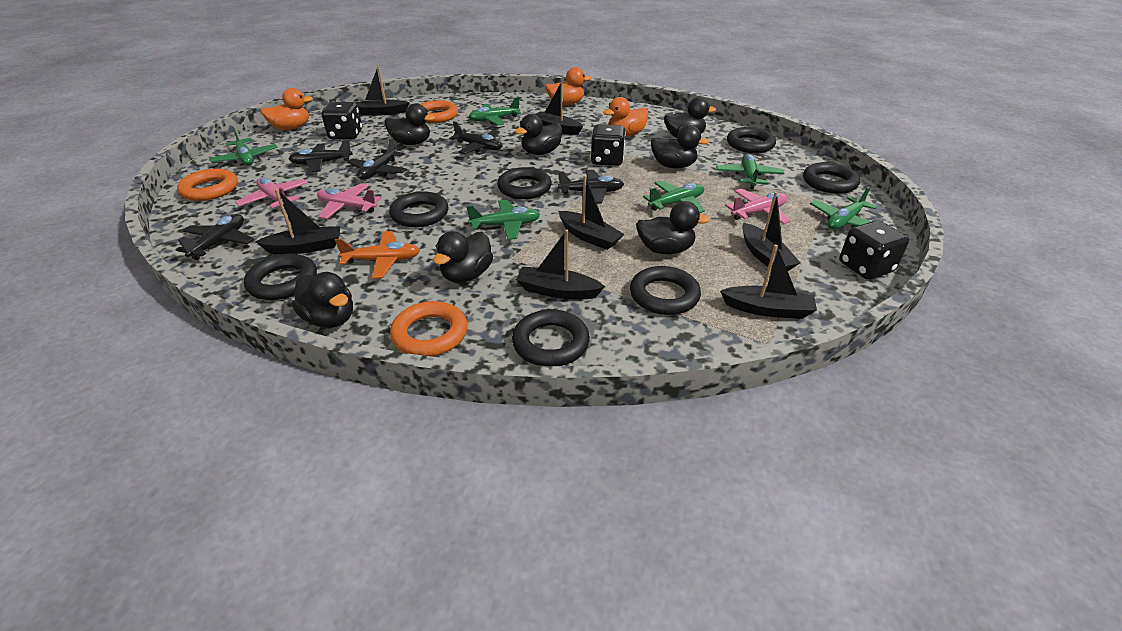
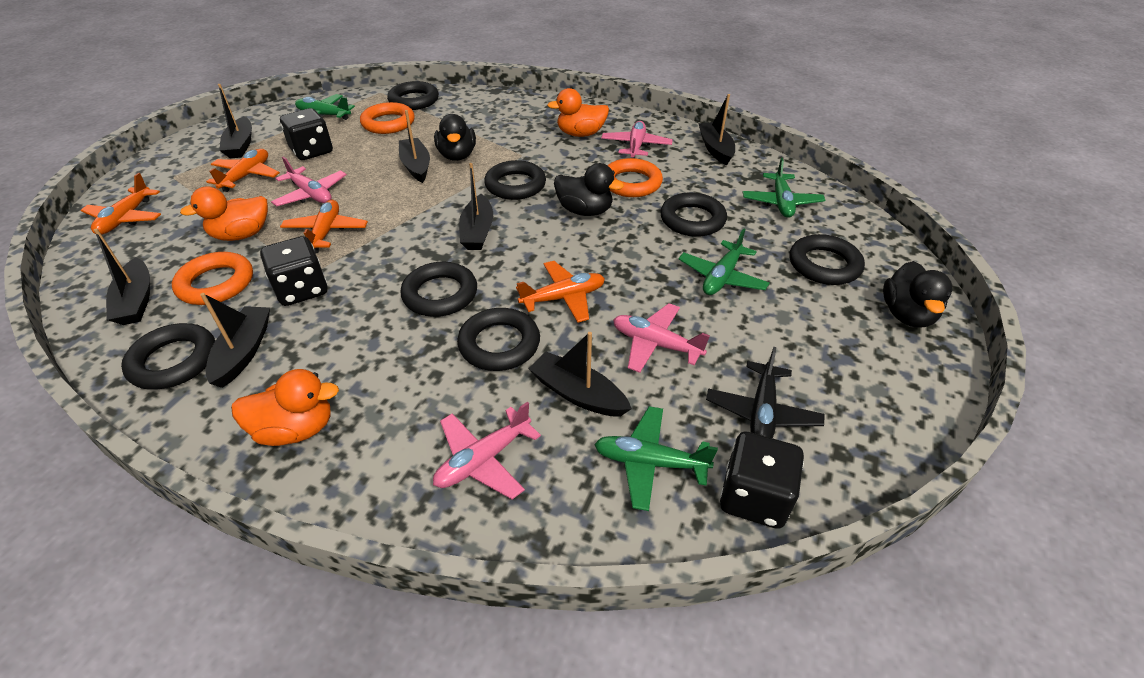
black duck: [292,272,353,328] [385,103,435,145] [433,231,493,283] [515,114,562,155] [636,201,710,254] [651,125,709,168] [664,97,716,138] = 7 -> [434,114,476,161] [554,163,624,216] [883,261,953,328] = 3
black plane: [176,214,254,260] [289,139,353,172] [347,138,407,180] [449,121,502,154] [558,170,624,204] = 5 -> [706,347,824,438] = 1
green plane: [209,127,278,165] [466,200,540,240] [469,97,521,125] [643,180,705,213] [716,154,784,189] [810,186,878,230] = 6 -> [295,94,355,120] [594,406,718,511] [678,228,769,295] [742,158,825,218] = 4
orange plane: [335,231,420,279] = 1 -> [80,173,161,235] [206,149,280,192] [280,200,368,253] [516,261,605,323] = 4
pink plane: [235,177,308,210] [317,183,382,219] [725,189,791,224] = 3 -> [271,157,347,206] [433,402,541,499] [601,121,673,158] [613,303,710,373] = 4

